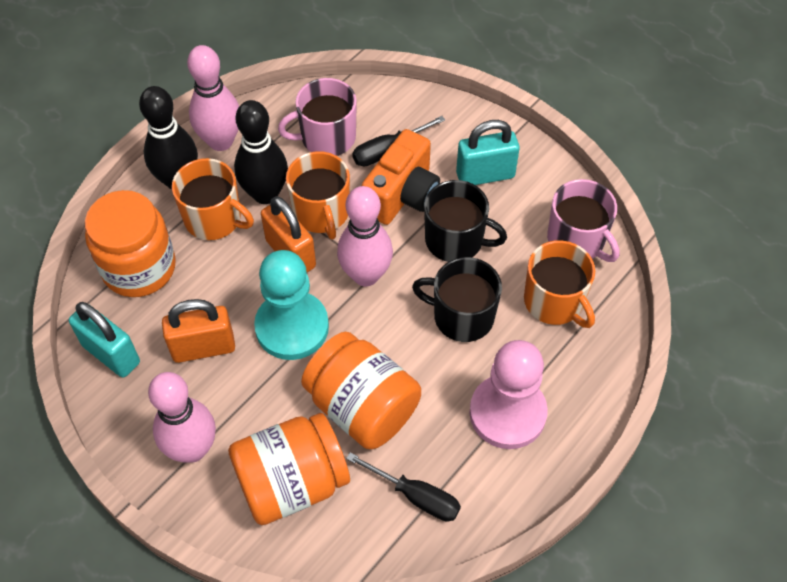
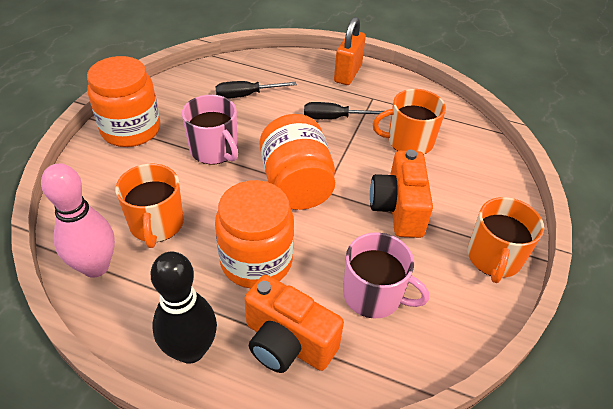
black bowling pin: [139,86,198,189] [234,100,288,204] = 2 -> [151,252,217,364] = 1
black mug: [412,257,502,342] [424,180,507,262] = 2 -> none = 0
orange camera: [362,129,440,225] = 1 -> [245,275,344,373] [370,150,433,238] = 2
orange padlock: [162,299,235,363] [261,196,316,273] = 2 -> [334,17,366,85] = 1
pink bowling pin: [148,372,216,462] [187,45,239,151] [337,186,393,286] = 3 -> [41,163,115,278] = 1
pink pawn: [470,340,548,449] = 1 -> none = 0
turquoise padlock: [69,302,140,378] [456,120,520,185] = 2 -> none = 0
turquoise pawn: [254,250,329,360] = 1 -> none = 0

